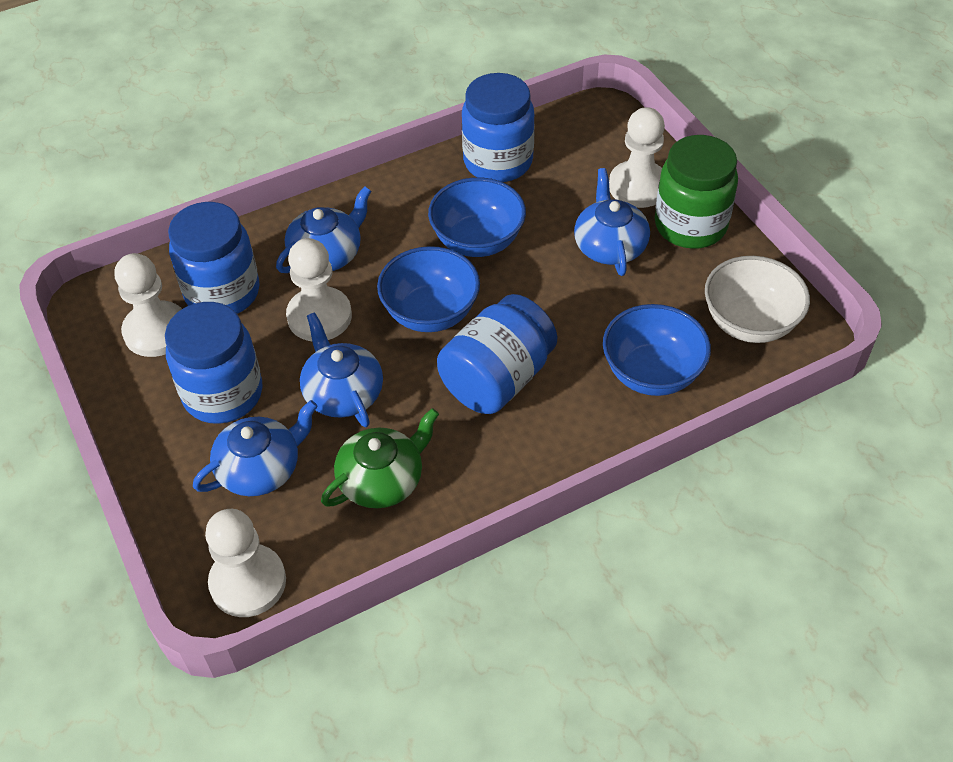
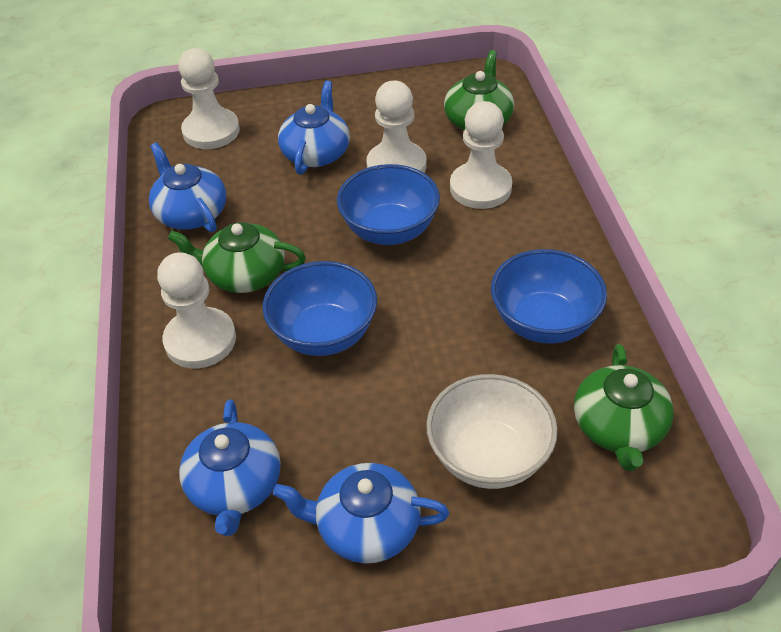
blue jar: [165,302,263,424] [168,202,259,314] [437,294,558,414] [462,73,535,182] = 4 -> none = 0
green jar: [655,135,738,249] = 1 -> none = 0
green teapot: [321,408,439,508] = 1 -> [168,222,306,293] [444,50,514,130] [574,344,674,471] = 3

